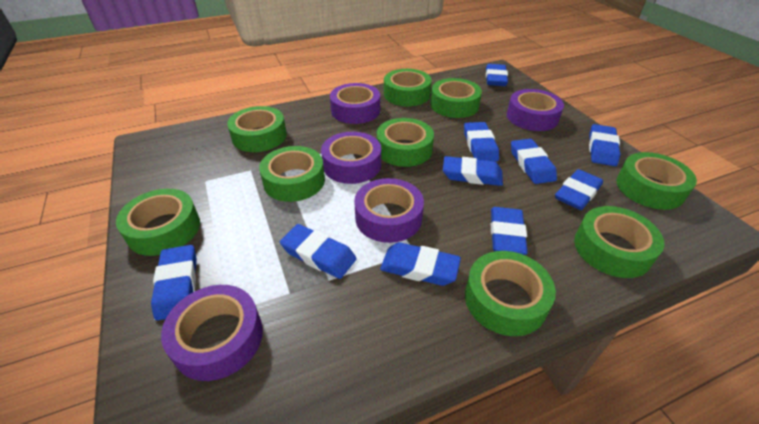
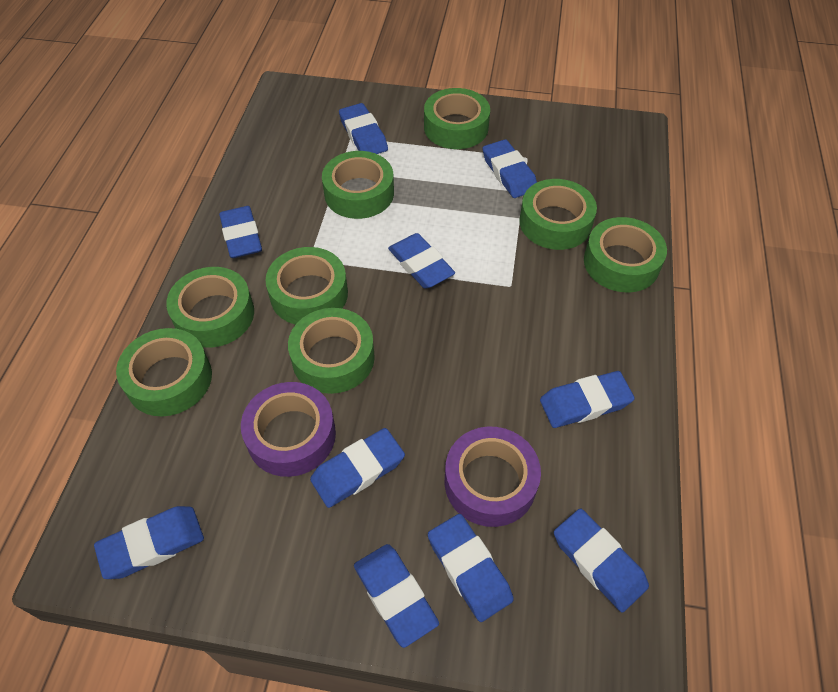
green tape: [116,189,200,256] [227,106,287,152] [259,146,325,202] [377,118,434,167] [384,69,432,106] [430,78,482,118] [465,251,556,336] [574,206,664,278] [616,152,697,210] = 9 -> [116,328,212,416] [166,267,254,348] [265,247,348,325] [288,308,375,394] [322,151,394,219] [424,88,490,149] [519,179,597,250] [584,217,667,293] = 8
purple tape: [161,285,263,381] [321,132,381,184] [330,83,380,124] [354,178,424,243] [507,89,564,131] = 5 -> [241,382,336,477] [445,427,541,527] = 2

